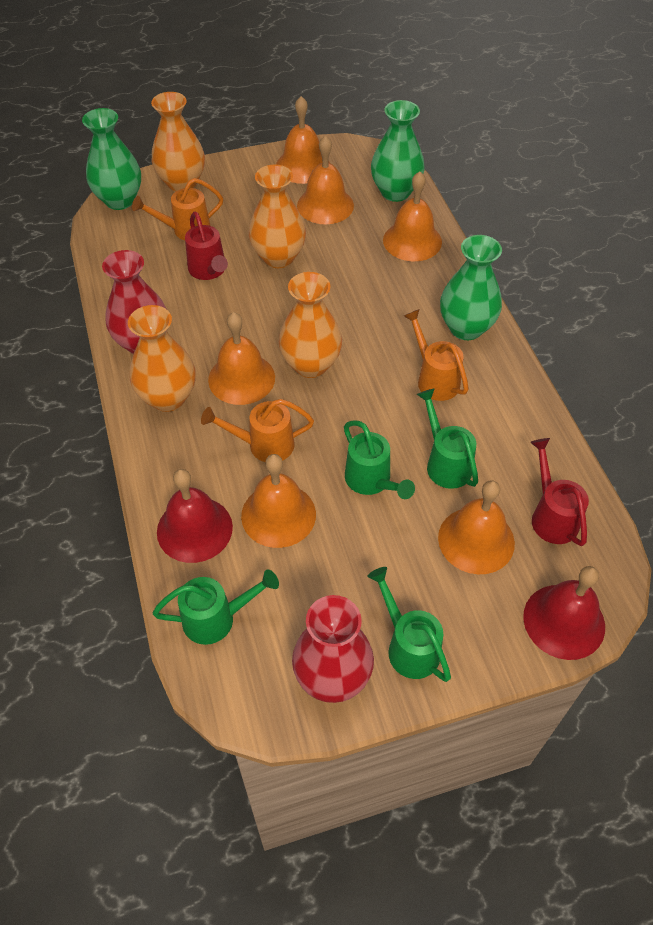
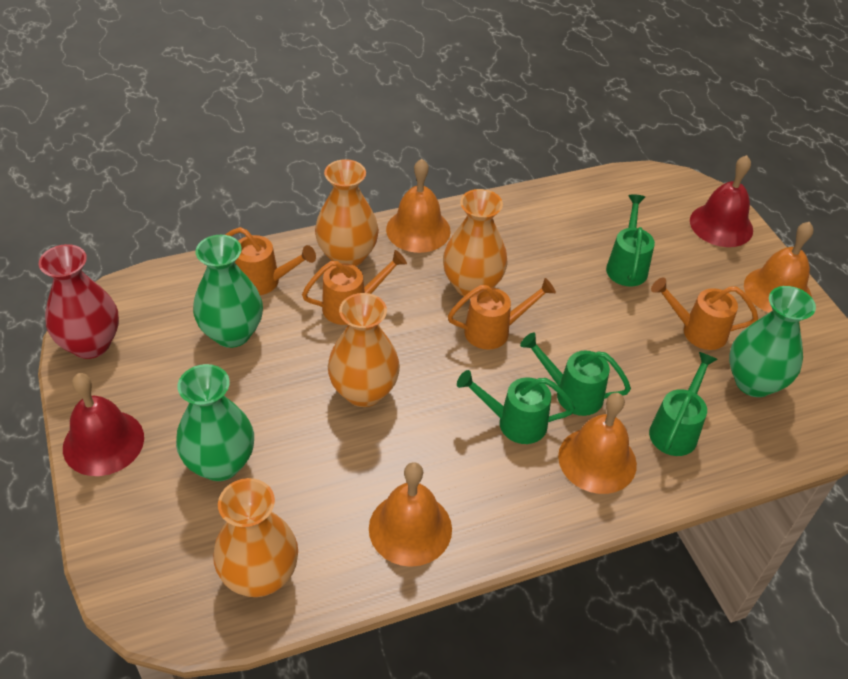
orange bell: [208,312,275,405] [241,454,316,548] [276,96,330,184] [297,135,354,224] [383,171,442,261] [438,480,515,574] = 6 -> [369,462,452,567] [386,159,451,253] [558,393,637,494] [744,222,814,313] = 4
orange watering can: [132,178,223,240] [201,399,314,462] [404,309,469,401] = 3 -> [225,227,316,295] [302,250,407,325] [448,278,556,350] [651,278,758,350] = 4
red vase: [102,250,167,354] [292,595,374,703] = 2 -> [39,244,119,359] = 1
red watering can: [185,212,228,280] [530,438,589,546] = 2 -> none = 0

